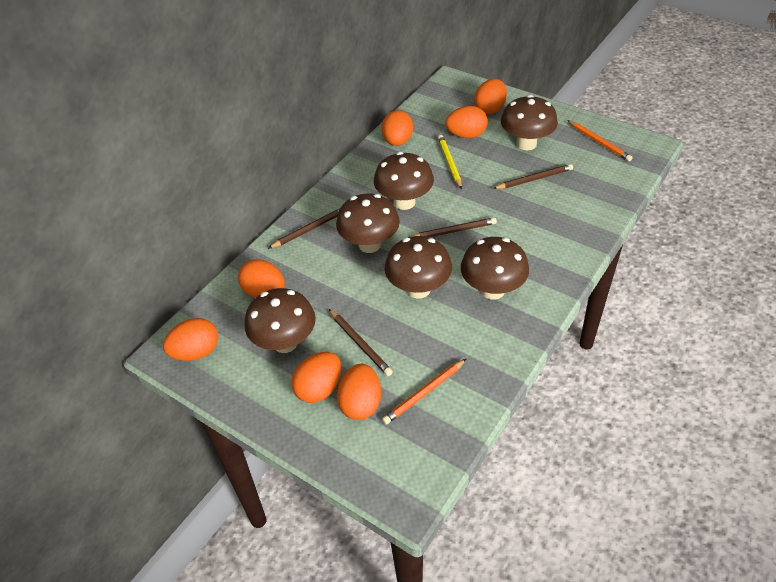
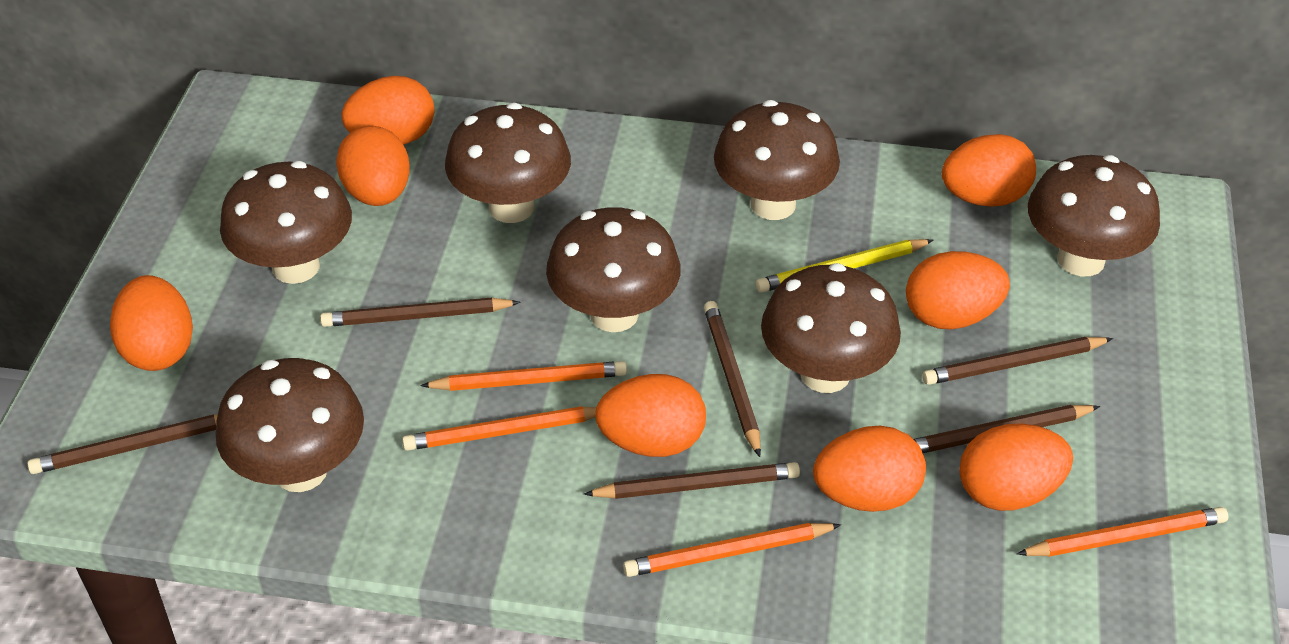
brown mushroom: [244,288,316,353] [336,193,400,253] [374,152,434,210] [385,236,452,298] [461,237,529,300] [501,95,558,150] = 6 -> [216,358,364,492] [220,161,352,284] [445,103,571,223] [546,207,680,332] [714,100,840,220] [761,263,901,393] [1028,155,1160,276] = 7
brown pencil: [268,208,340,249] [329,309,393,376] [410,217,497,237] [493,164,573,189] = 4 -> [27,414,218,474] [320,298,521,327] [584,462,800,499] [704,301,761,457] [913,405,1100,453] [922,337,1113,385] = 6
orange egg: [163,318,218,361] [238,259,285,298] [292,352,342,403] [337,364,381,420] [382,110,413,146] [445,106,488,138] [474,79,507,114] = 7 -> [110,275,193,371] [336,126,410,206] [342,76,434,144] [595,374,706,457] [813,426,926,512] [906,251,1010,330] [942,134,1036,207] [959,423,1073,511] = 8
orange pencil: [382,359,466,425] [567,120,633,162] = 2 -> [402,406,596,451] [420,361,627,391] [623,523,841,577] [1017,507,1228,557] = 4

